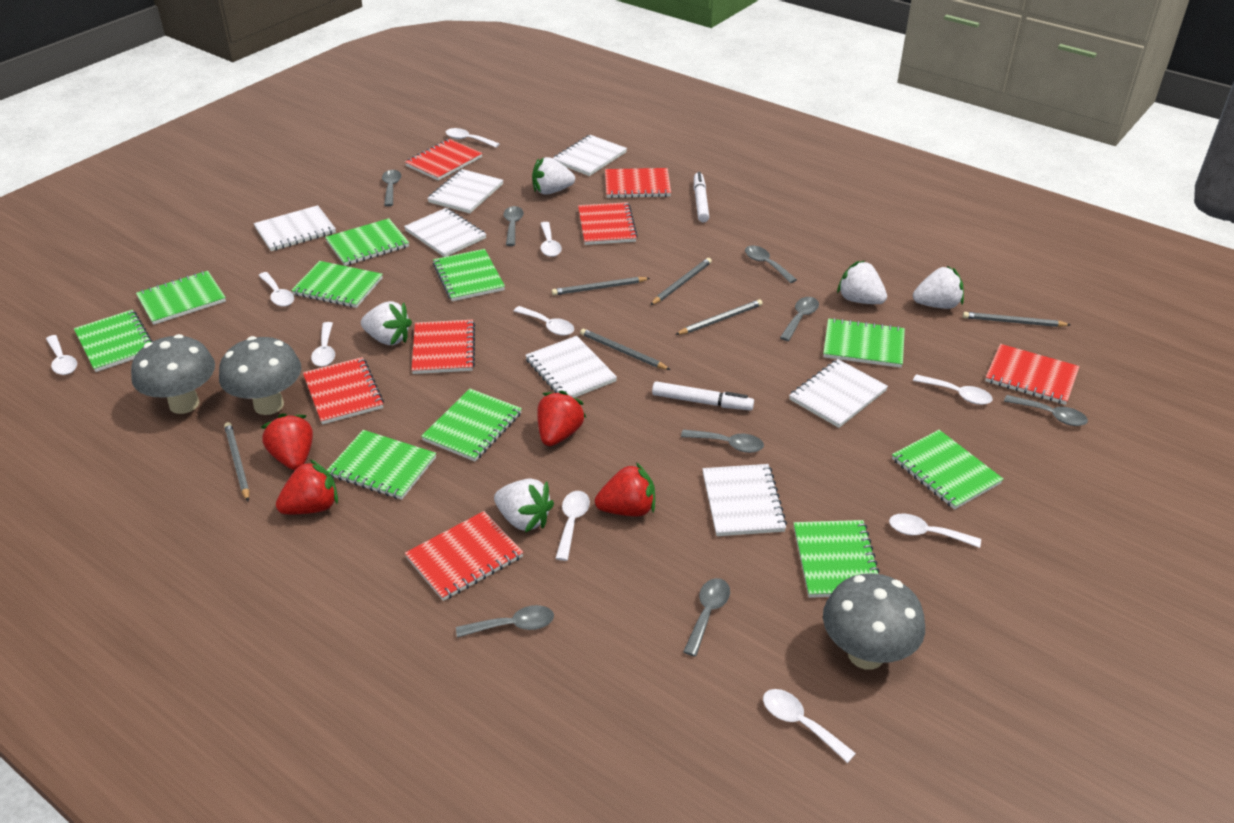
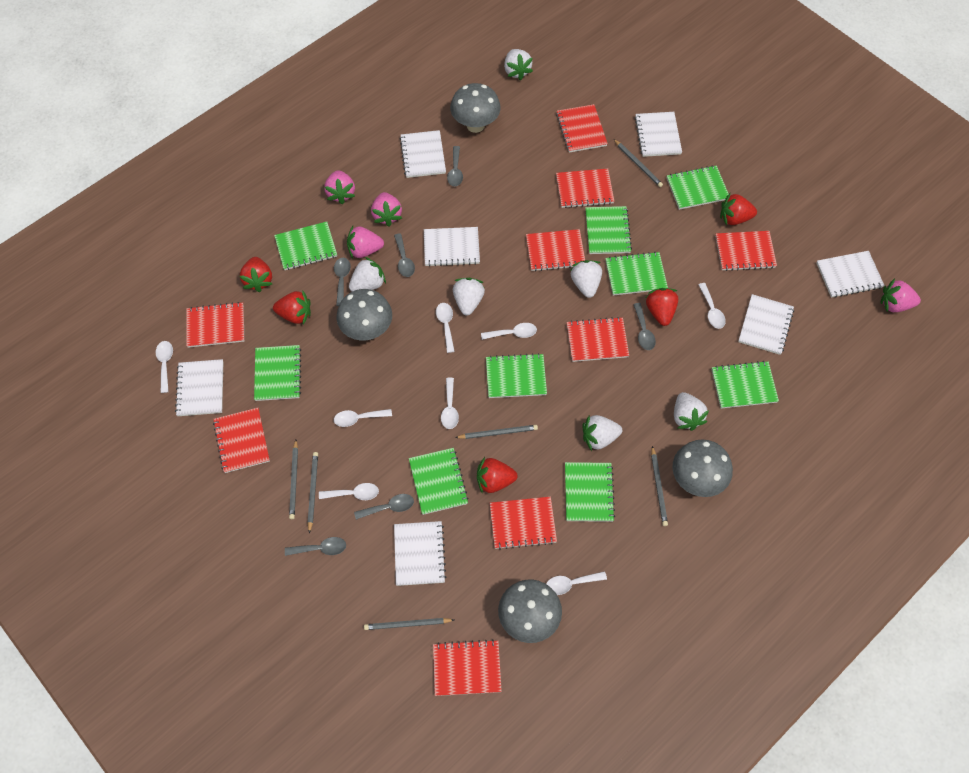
green notebook: [74,310,153,372] [136,271,226,325] [291,261,383,308] [325,218,409,266] [327,430,436,500] [421,389,522,461] [433,249,505,301] [794,520,880,598] [823,318,905,368] [892,430,1003,510] = 10 -> [254,345,301,401] [274,222,337,270] [409,448,469,515] [486,353,547,398] [565,462,615,522] [585,206,632,254] [605,252,668,295] [667,165,729,210] [711,361,779,409] = 9
grey mushroom: [131,334,215,414] [219,336,301,415] [823,573,925,670] = 3 -> [336,289,392,340] [450,83,501,133] [498,579,562,643] [672,439,733,497] = 4
grey spoon: [382,170,401,206] [456,605,554,638] [504,206,524,246] [681,429,764,453] [683,578,730,656] [745,246,797,283] [780,297,819,341] [1004,395,1088,426] = 8 -> [285,537,346,556] [334,258,351,306] [354,494,414,520] [394,233,415,277] [447,146,463,186] [633,303,656,350] = 6
pink strawberry: none = 0 -> [324,170,355,204] [347,226,384,259] [371,192,402,226] [881,278,921,312] = 4
red notebook: [303,357,384,425] [405,139,482,181] [405,511,524,601] [411,320,475,374] [578,202,638,245] [605,168,671,198] [985,344,1080,405] = 7 -> [186,302,245,348] [213,408,270,473] [433,639,502,696] [490,497,557,550] [526,229,585,271] [556,104,608,153] [556,169,614,208] [567,317,629,362] [715,231,777,271] = 9
red strawberry: [261,413,313,470] [276,459,338,514] [537,390,586,446] [595,462,655,517] = 4 -> [240,257,272,292] [273,291,311,324] [477,457,518,494] [646,288,678,326] [720,193,757,226] = 5
white marker: [652,381,754,410] [694,172,709,223] = 2 -> none = 0
white spoon: [46,335,77,375] [258,272,294,307] [311,322,335,367] [446,128,500,148] [514,306,574,336] [540,222,562,257] [555,491,590,561] [763,689,856,763] [889,514,981,548] [913,374,993,405] = 10 -> [156,341,173,393] [319,483,379,500] [334,409,392,427] [436,303,455,353] [441,378,459,429] [481,323,537,340] [546,571,607,595] [698,283,726,329] = 8
white strawberry: [361,301,412,345] [494,478,554,533] [532,157,575,195] [837,261,887,304] [913,266,964,309] = 5 -> [349,257,386,292] [453,278,485,315] [504,49,533,81] [570,260,602,298] [582,415,622,451] [674,392,709,431] = 6

